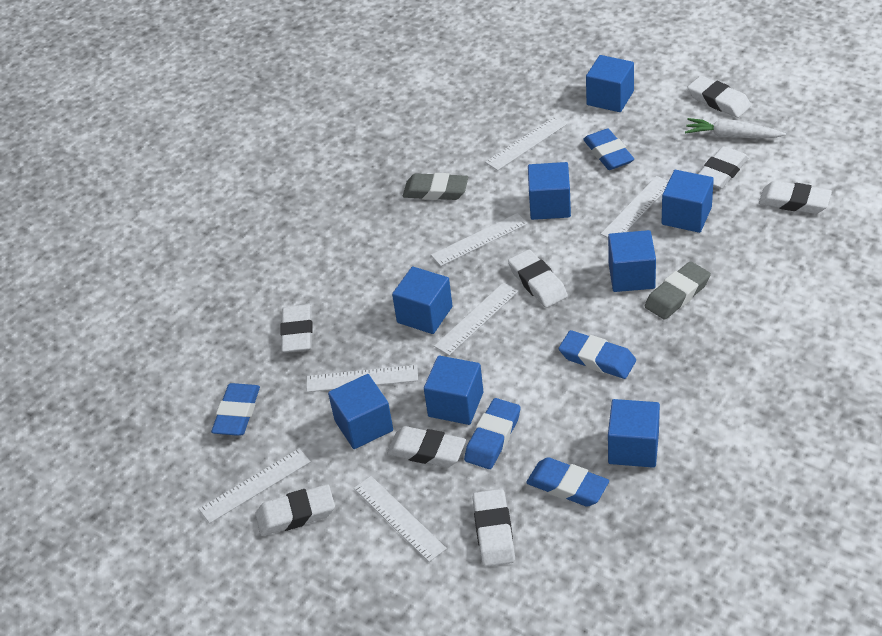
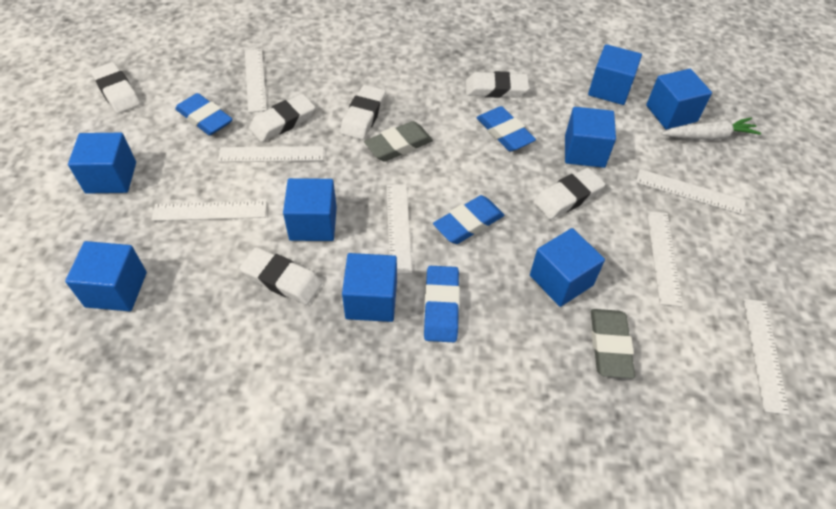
blue eraser: [211,383,260,436] [464,398,521,469] [526,457,609,507] [559,330,636,379] [583,129,634,170] = 5 -> [175,93,233,136] [424,266,460,342] [433,195,504,244] [477,106,536,151] = 4
white eraser: [255,484,335,536] [280,304,313,353] [387,426,466,467] [473,489,515,567] [508,250,568,308] [687,76,751,118] [698,146,749,189] [759,181,832,214] = 8 -> [91,62,140,114] [239,247,322,305] [249,94,315,142] [340,85,386,140] [466,71,529,98] [533,168,605,220] = 6

